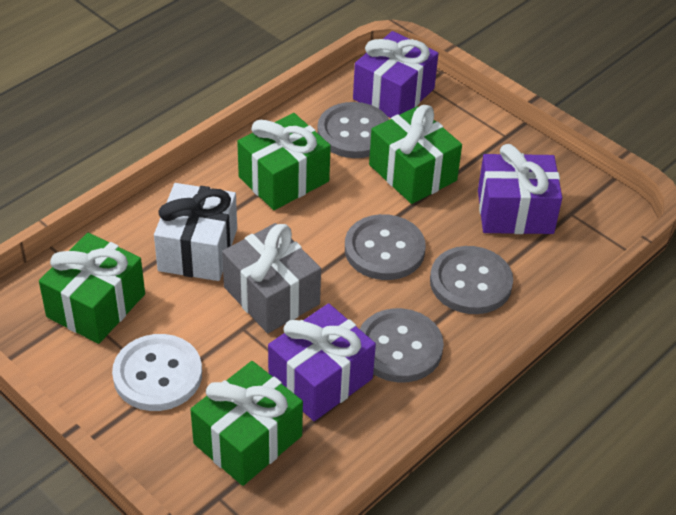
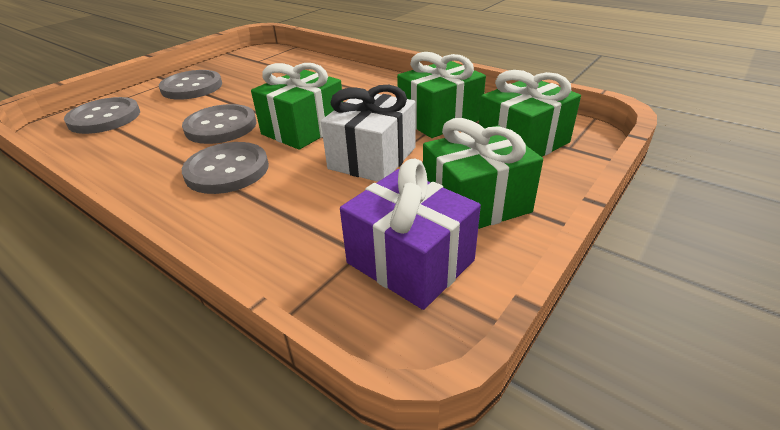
grey gift: [222,223,321,333] = 1 -> none = 0
purple gift: [268,303,376,421] [353,31,438,118] [478,144,562,234] = 3 -> [340,159,481,310] = 1
white button: [112,334,202,411] = 1 -> none = 0

